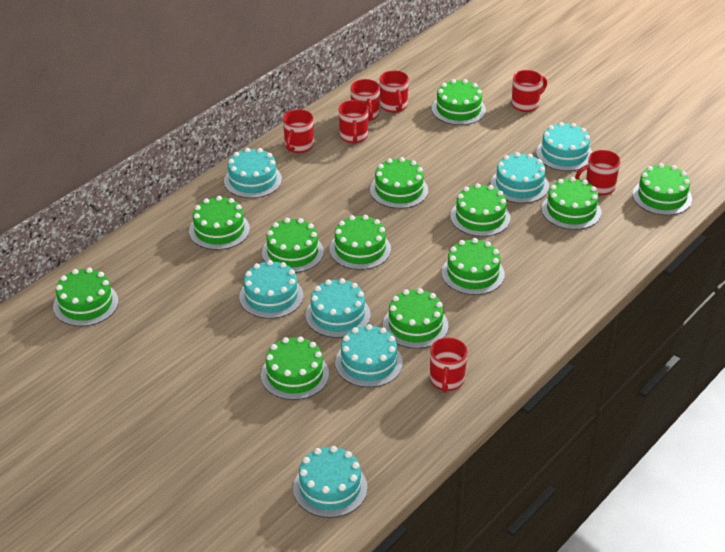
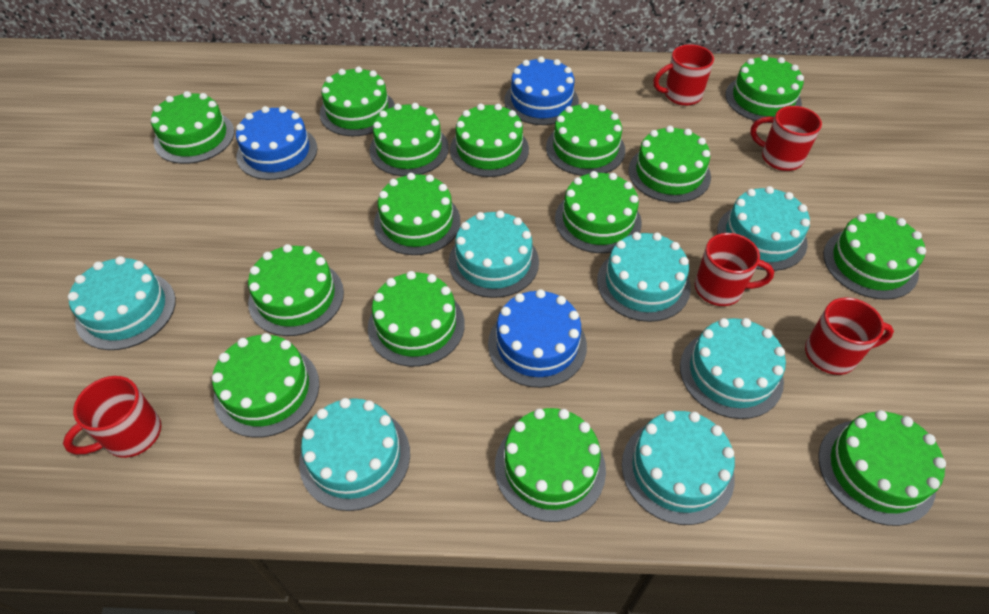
blue cake: none = 0 -> [236,106,317,180] [488,289,587,388] [504,56,579,125] = 3
green cake: [53,267,118,326] [189,196,250,250] [261,336,329,400] [262,218,324,273] [329,215,391,270] [370,157,428,209] [383,288,448,349] [432,79,486,125] [442,238,505,295] [450,183,510,237] [542,177,601,230] [633,163,692,215] = 12 -> [151,91,234,164] [212,333,319,438] [248,244,344,336] [320,67,395,136] [368,271,465,367] [369,103,449,176] [374,173,461,255] [450,104,529,177] [495,408,606,522] [546,102,625,176] [555,171,642,253] [628,126,711,203] [725,55,804,123] [818,410,946,526] [823,212,926,300] = 15
red mug: [283,109,313,153] [338,100,369,143] [350,79,380,121] [380,70,409,113] [430,338,468,393] [512,70,547,112] [575,150,620,195] = 7 -> [63,376,161,458] [653,44,714,106] [695,233,774,306] [750,106,822,171] [805,297,894,375] = 5

